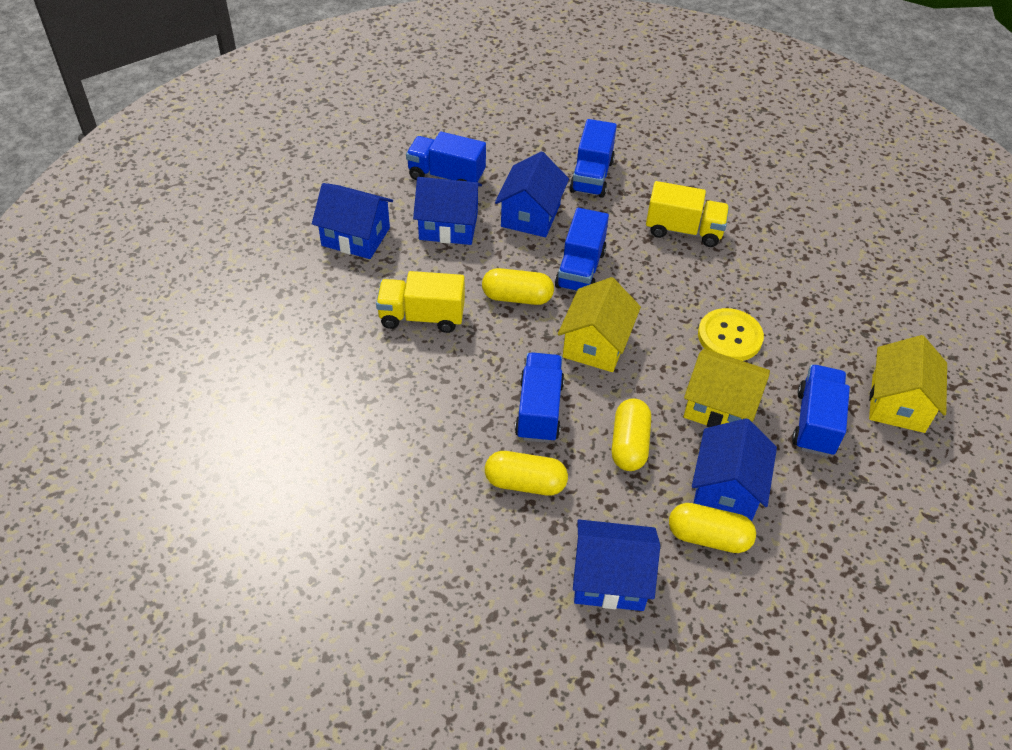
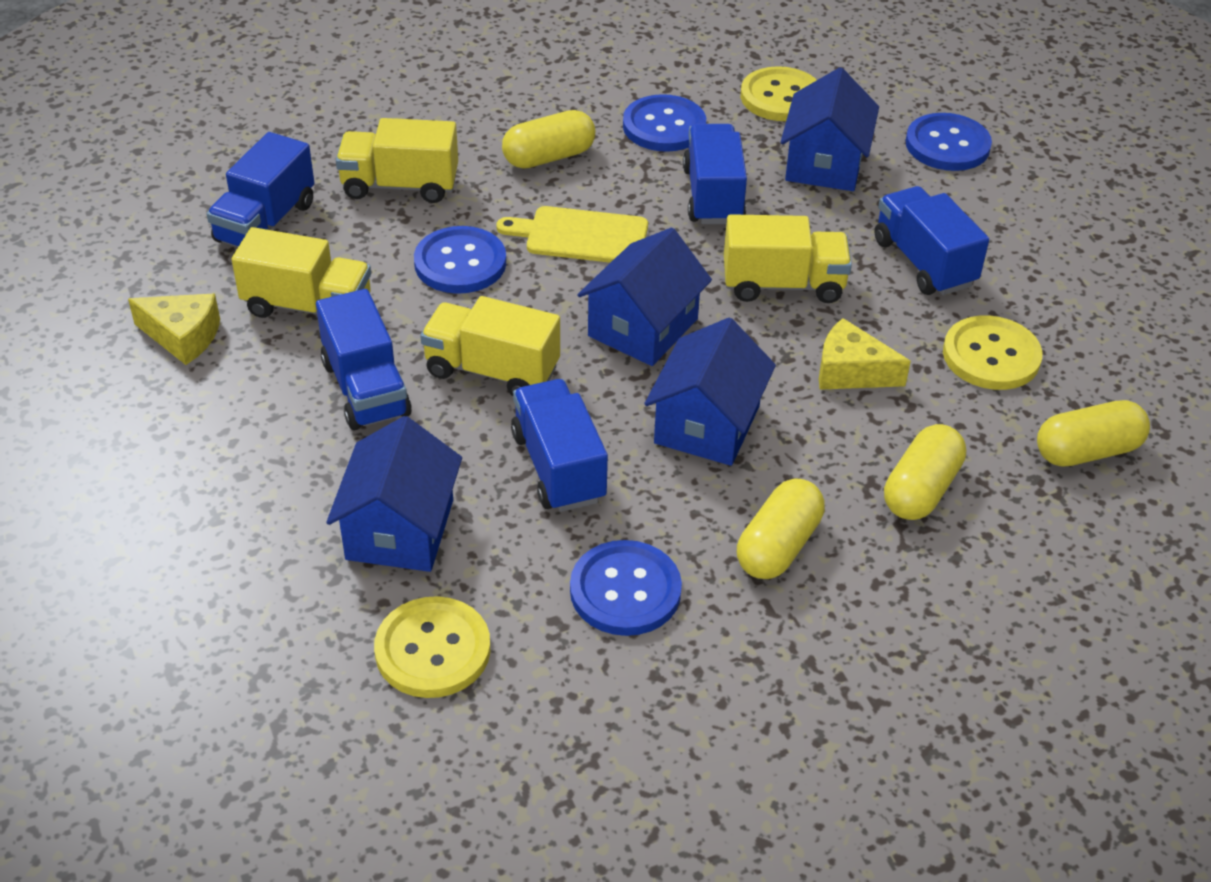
blue button: none = 0 -> [414,226,506,294] [570,540,682,636] [623,94,706,152] [906,113,992,171] = 4
blue house: [312,183,393,259] [413,177,482,245] [495,151,569,237] [573,519,660,611] [692,418,777,521] = 5 -> [326,416,462,572] [577,228,712,366] [644,318,776,466] [781,67,879,191] = 4
yellow button: [698,308,764,361] = 1 -> [374,596,490,698] [741,66,817,121] [943,315,1043,390] = 3
yellow cheese: none = 0 -> [128,294,220,365] [819,318,911,390] = 2
yellow cutting board: none = 0 -> [497,206,648,263] = 1
yellow house: [558,277,641,372] [683,349,770,427] [869,335,947,433] = 3 -> none = 0
yellow truck: [376,271,465,333] [646,181,729,247] = 2 -> [232,227,371,318] [336,118,458,203] [420,296,560,396] [724,214,852,303] = 4

